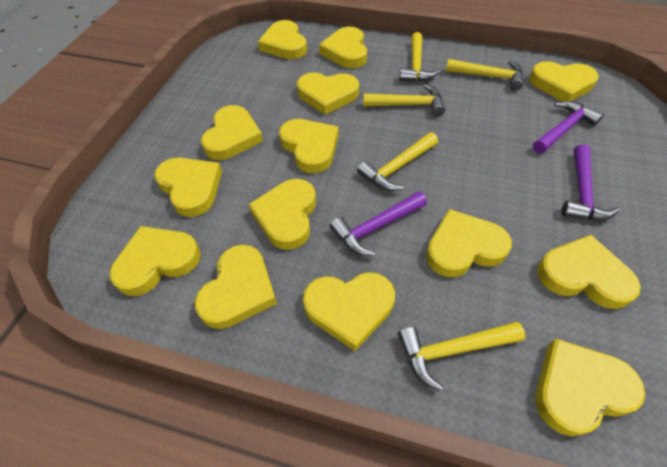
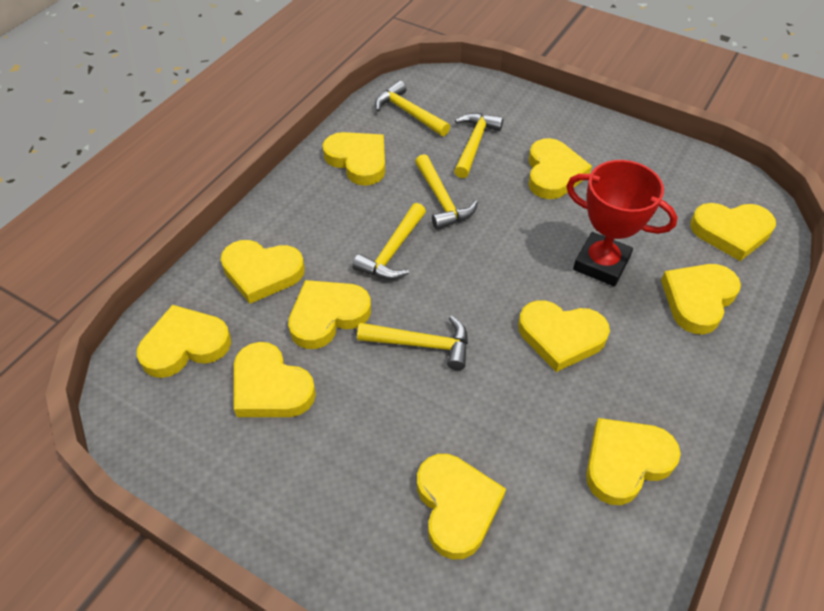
purple hammer: [330,191,427,256] [533,101,604,154] [561,144,620,220] = 3 -> none = 0
red trophy: none = 0 -> [566,160,678,286] = 1
yellow heart: [110,226,201,296] [154,158,222,217] [195,245,277,329] [201,105,263,160] [248,179,316,250] [258,20,307,59] [279,119,339,173] [297,73,359,115] [303,272,395,351] [319,27,367,68] [426,209,512,277] [529,61,599,101] [536,339,645,437] [537,235,641,309] = 14 -> [137,305,231,378] [221,240,305,304] [234,342,316,417] [288,280,371,349] [323,132,385,186] [417,454,506,560] [518,300,610,372] [529,138,592,199] [586,418,681,505] [661,264,741,334] [690,203,776,261] = 11

